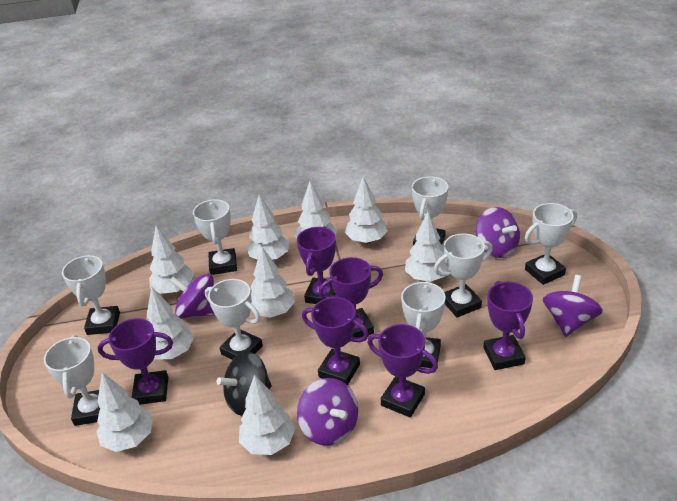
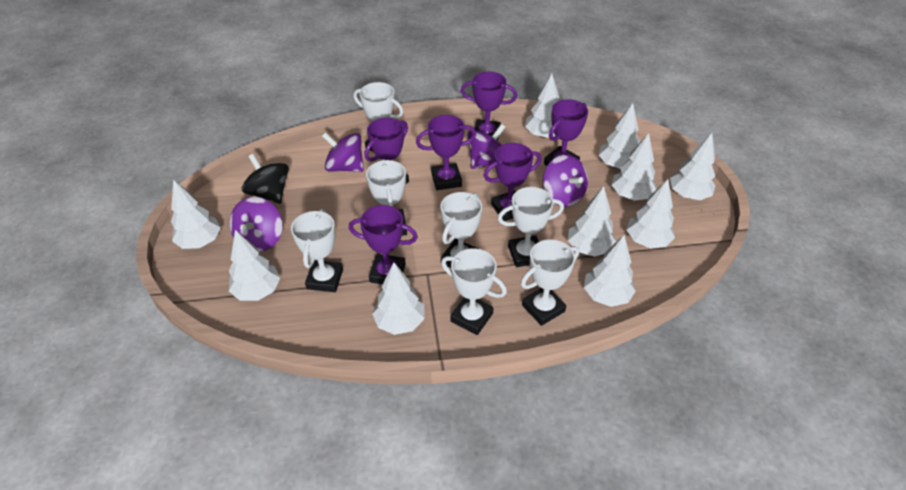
white tree: [96,372,153,452] [147,287,194,360] [149,226,194,294] [239,375,296,455] [246,195,289,260] [251,246,295,318] [295,181,337,241] [345,177,388,244] [405,212,448,282] = 9 -> [171,179,221,249] [229,230,280,301] [372,262,425,335] [525,74,560,138] [568,186,616,257] [584,235,636,307] [599,103,640,169] [612,133,657,201] [626,179,675,248] [670,133,715,200] = 10
white trophy: [44,335,100,426] [62,255,120,335] [193,199,237,275] [205,279,263,360] [401,281,445,368] [412,177,448,246] [434,233,493,317] [525,203,577,285] = 8 -> [291,209,343,292] [354,82,404,151] [366,159,407,236] [440,192,482,268] [441,248,507,335] [498,187,564,267] [521,239,579,326] = 7

